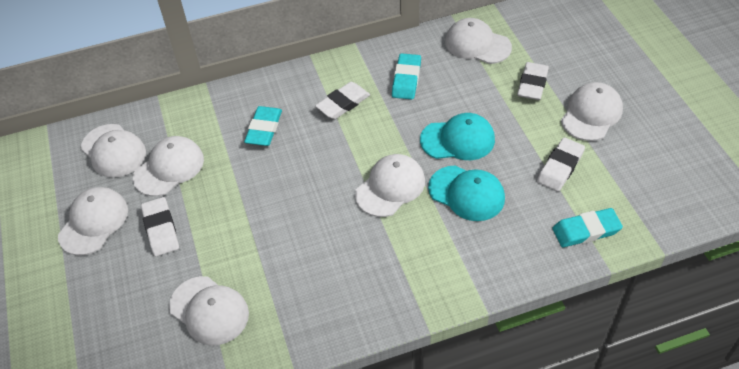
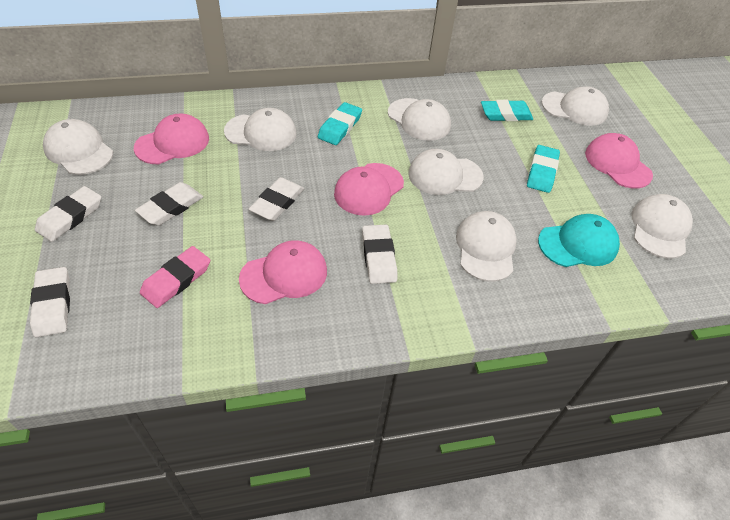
pink cap: none = 0 -> [134,113,209,164] [239,240,327,304] [334,163,404,216] [585,133,653,189] = 4
pink eraser: none = 0 -> [140,246,210,308] = 1
turquoise cap: [420,113,495,160] [428,165,505,221] = 2 -> [538,214,620,267] = 1
white eraser: [141,197,179,256] [315,82,370,119] [517,62,549,100] [537,137,585,192] = 4 -> [30,267,70,337] [35,186,101,242] [135,182,203,226] [249,177,304,221] [362,225,398,284] = 5

